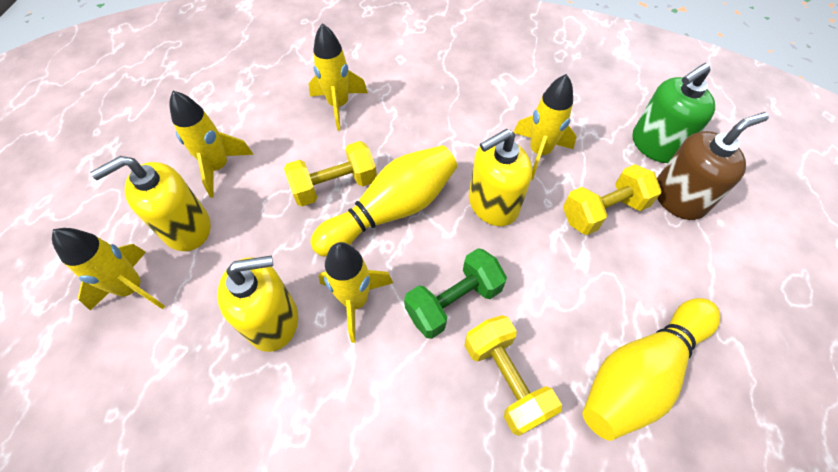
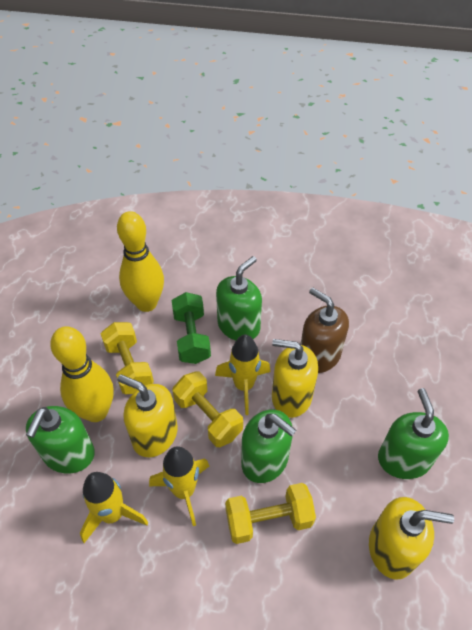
green soap dispenser: [633,63,715,163] = 1 -> [26,406,95,474] [216,256,262,340] [241,410,296,483] [378,388,449,479] = 4
yellow rocket: [52,228,165,311] [169,91,254,198] [309,23,368,131] [318,242,393,343] [513,74,577,180] = 5 -> [80,472,148,543] [149,446,209,526] [215,334,271,415] = 3

